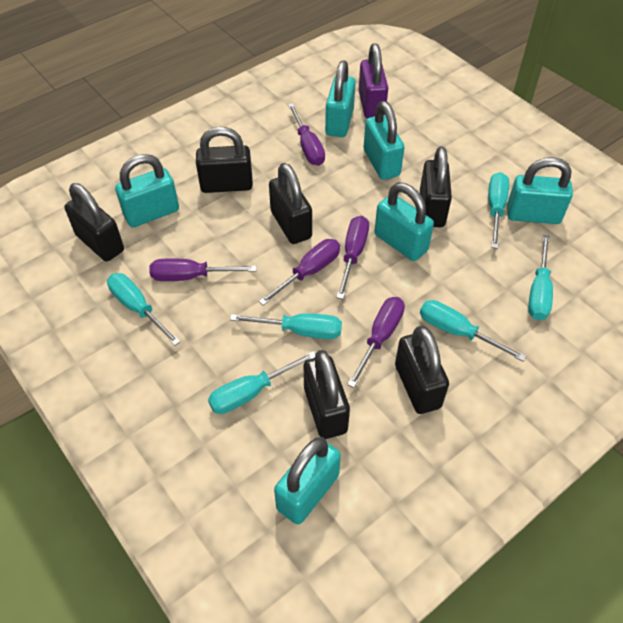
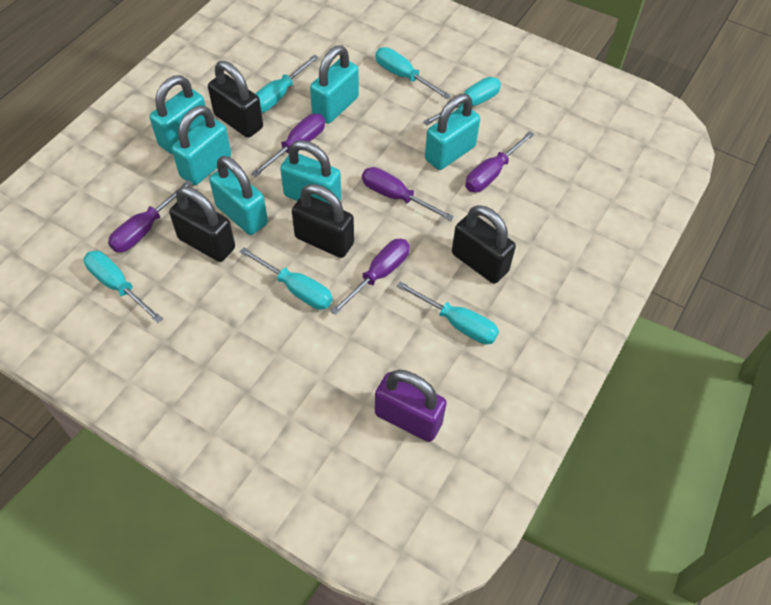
black padlock: [65,183,124,261] [196,126,253,193] [269,163,312,244] [304,350,350,439] [395,326,449,414] [420,146,452,227] = 6 -> [169,187,235,262] [208,61,263,138] [292,184,354,258] [452,205,516,284] = 4

